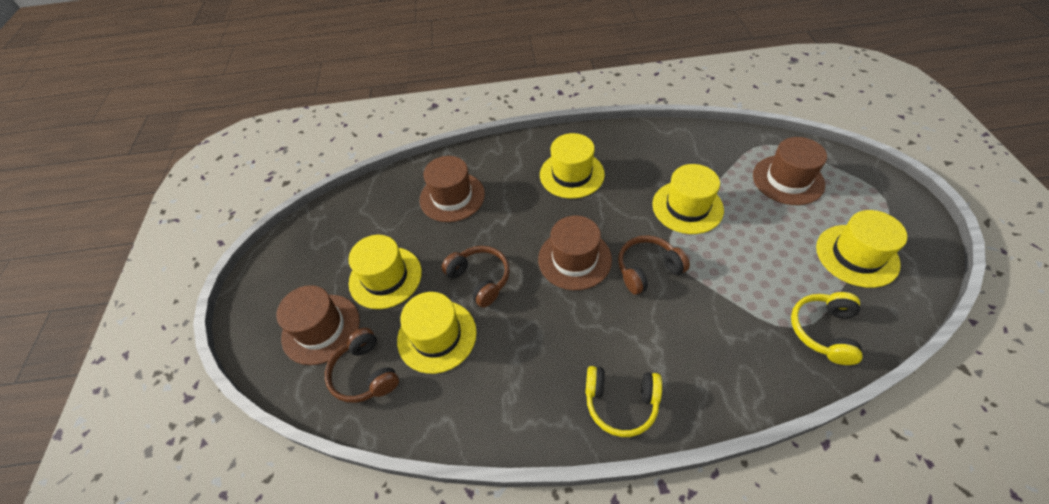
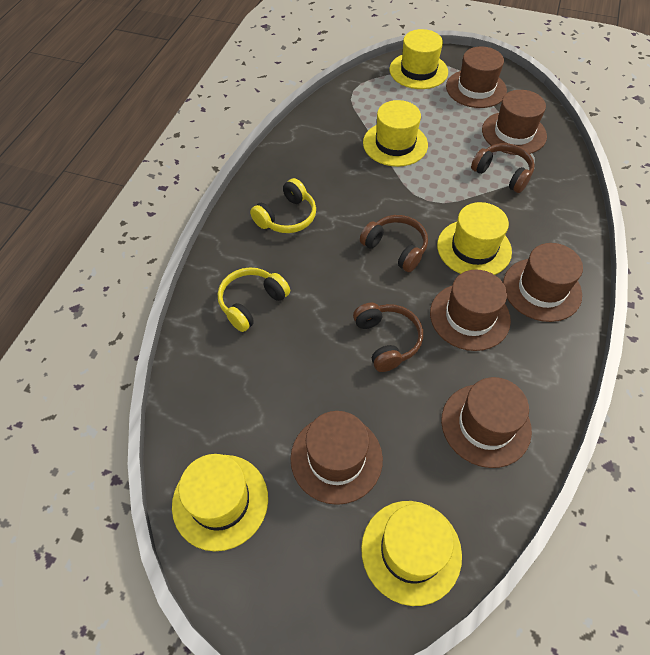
brown hat: [277,285,360,365] [420,156,485,222] [538,215,612,290] [753,137,827,205] = 4 -> [290,411,383,505] [430,270,511,351] [441,377,532,468] [446,46,507,108] [482,90,547,155] [503,243,583,322] = 6

